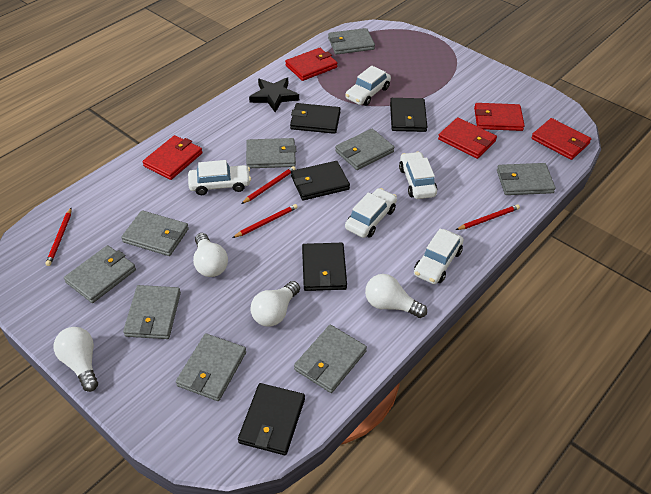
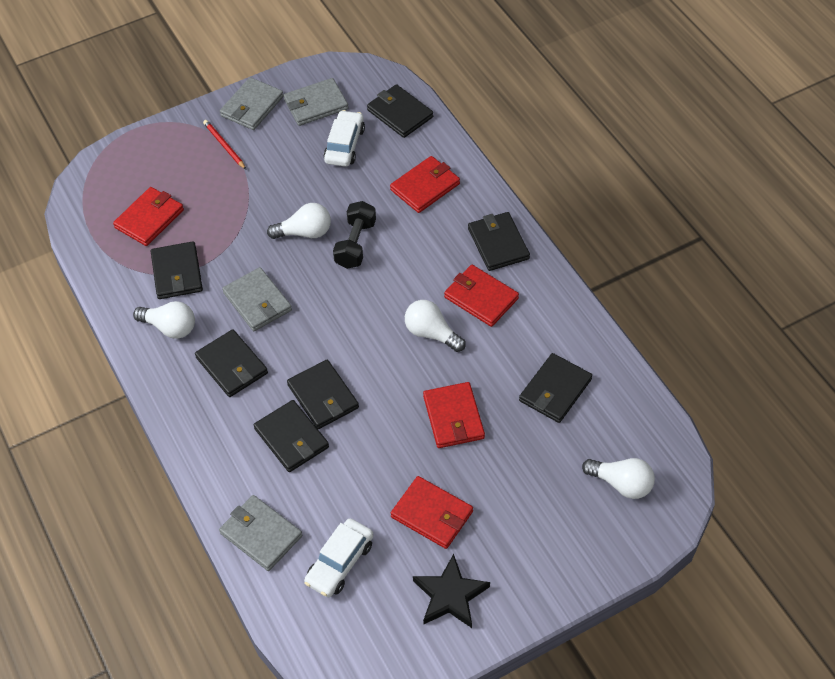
black dumbbell: none = 0 -> [333,201,376,269] = 1
black wallet: [238,383,305,455] [290,103,341,134] [291,161,350,200] [302,243,347,291] [390,98,427,132] = 5 -> [151,241,203,299] [195,329,268,397] [254,400,329,472] [287,360,359,429] [367,84,433,138] [468,212,530,271] [519,353,592,423] = 7
grey wallet: [64,245,136,303] [121,210,189,256] [123,285,181,339] [176,333,246,401] [246,138,296,168] [294,325,367,393] [328,28,375,55] [335,129,394,170] [497,163,556,195] = 9 -> [219,495,302,571] [220,77,283,130] [222,267,292,331] [283,78,348,126] = 4
red pencil: [46,208,72,266] [232,204,298,238] [241,166,296,204] [456,204,520,230] = 4 -> [203,120,246,169] = 1
white car: [188,160,251,195] [345,66,391,106] [345,188,397,238] [399,152,437,199] [414,229,464,284] = 5 -> [304,518,374,597] [324,110,365,167] = 2

